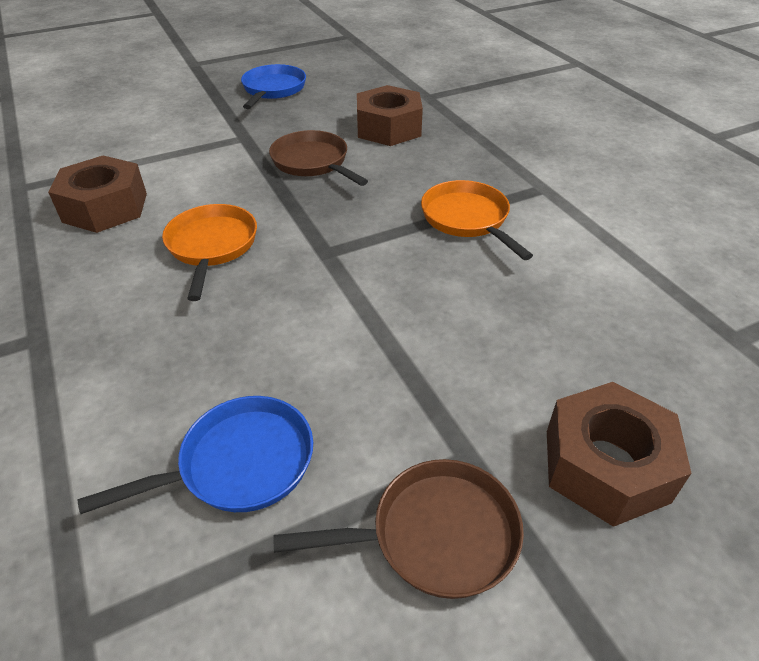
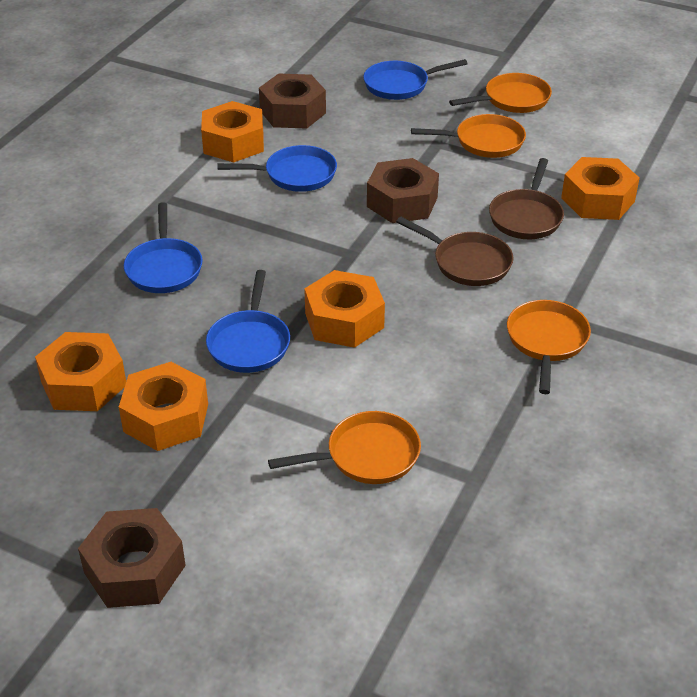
blue pan: [78,396,313,514] [241,64,306,109] = 2 -> [124,202,203,293] [206,270,290,373] [217,145,337,192] [363,59,468,100] = 4
orange nut: none = 0 -> [35,332,126,411] [119,362,208,451] [201,101,264,163] [304,270,385,348] [561,157,640,220] = 5
orange pan: [162,204,257,301] [421,180,533,260] = 2 -> [268,411,421,484] [411,114,526,158] [449,73,552,113] [507,300,591,394] = 4

